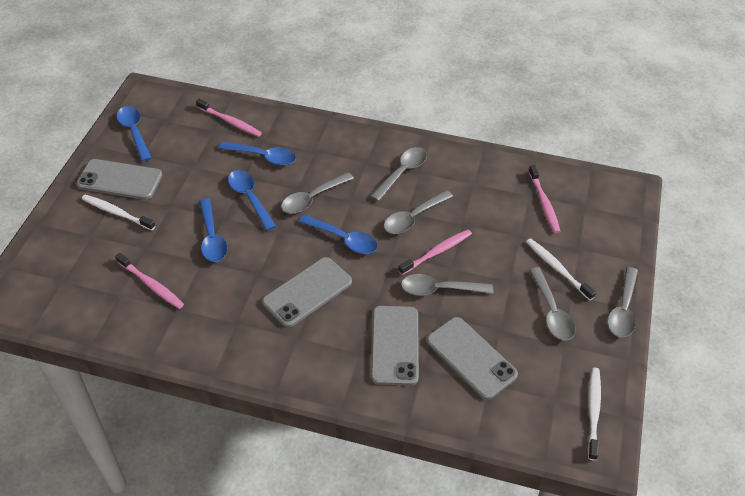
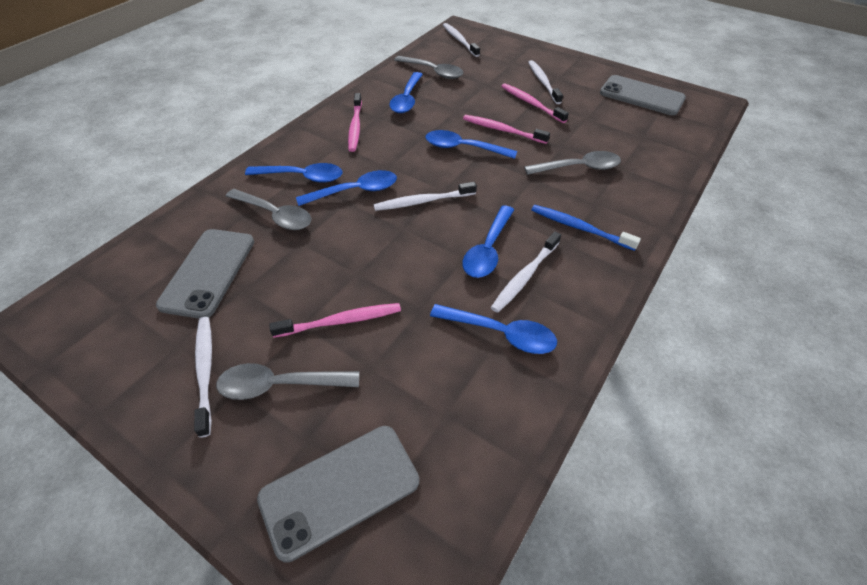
blue spoon: [117,106,152,162] [199,198,228,262] [218,142,296,165] [228,170,276,231] [299,215,378,254] = 5 -> [245,163,342,183] [296,170,397,206] [389,72,423,113] [425,130,517,159] [430,304,557,354] [463,205,514,278] = 6
blue toothbrush: none = 0 -> [531,205,641,251] = 1
grey phone: [76,159,162,200] [262,257,352,328] [371,306,419,386] [426,317,518,400] = 4 -> [156,229,254,319] [257,426,419,563] [600,75,686,115] = 3
grey spoon: [281,172,354,214] [371,147,427,201] [384,190,453,234] [401,274,493,296] [529,267,575,340] [607,267,638,337] = 6 -> [216,363,359,400] [226,189,311,230] [394,56,463,79] [524,151,621,175] = 4
white toothbrush: [82,195,156,230] [526,238,596,300] [588,367,601,460] = 3 -> [194,317,212,438] [374,182,477,211] [443,23,480,57] [491,232,561,313] [528,60,563,104] = 5

